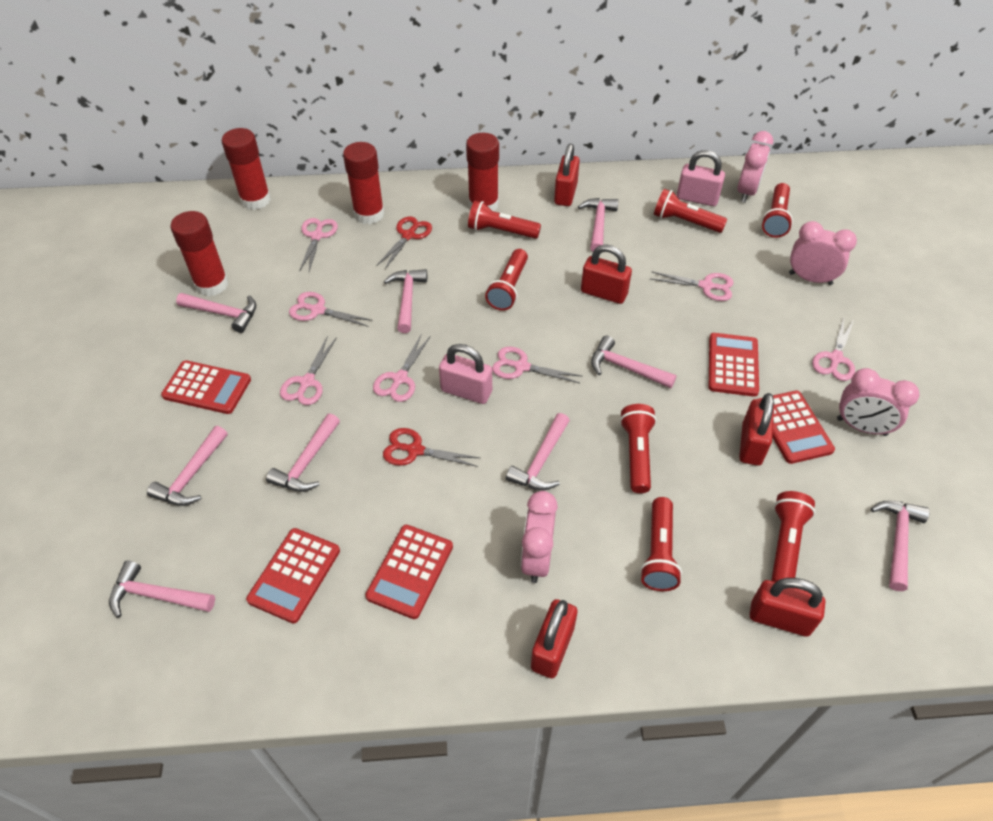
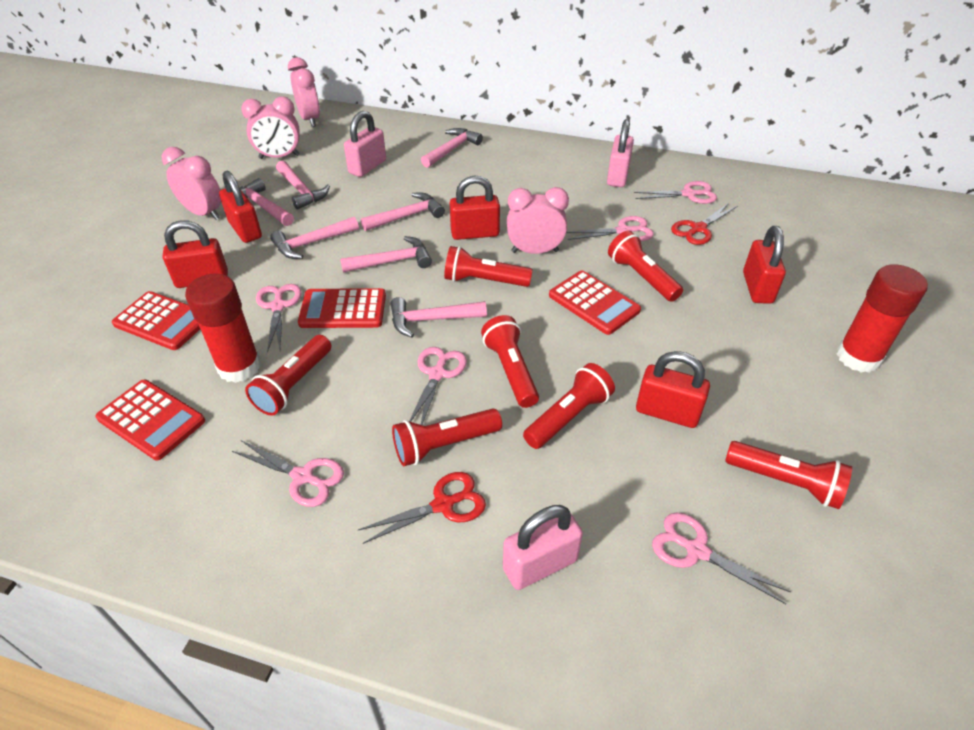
pink hammer: [109,560,215,618] [147,426,228,506] [176,293,256,333] [266,414,340,492] [384,269,427,333] [506,413,570,491] [578,198,618,252] [591,336,677,389] [871,500,929,591] = 9 -> [240,178,294,226] [270,217,359,259] [276,161,330,210] [340,236,432,273] [361,193,445,231] [391,297,487,338] [421,128,483,168] = 7
pink padlock: [439,344,492,404] [677,150,725,206] = 2 -> [344,111,386,177] [503,505,583,590] [607,119,634,187] = 3
pink scissors: [280,336,337,405] [289,292,373,327] [299,218,338,272] [373,335,431,402] [492,347,583,383] [651,271,734,301] [812,317,855,381] = 7 -> [232,440,344,507] [256,284,302,353] [410,347,467,425] [566,216,654,241] [633,181,717,204] [652,513,791,604] = 6
red calculator: [161,360,251,414] [246,528,340,624] [365,525,453,619] [709,333,759,397] [758,391,835,464] = 5 -> [95,380,205,460] [112,291,200,350] [298,288,386,328] [549,271,641,335] = 4
red glue stick: [171,211,228,297] [222,128,271,210] [343,142,384,224] [466,133,499,211] = 4 -> [185,274,261,383] [837,264,928,373] = 2

